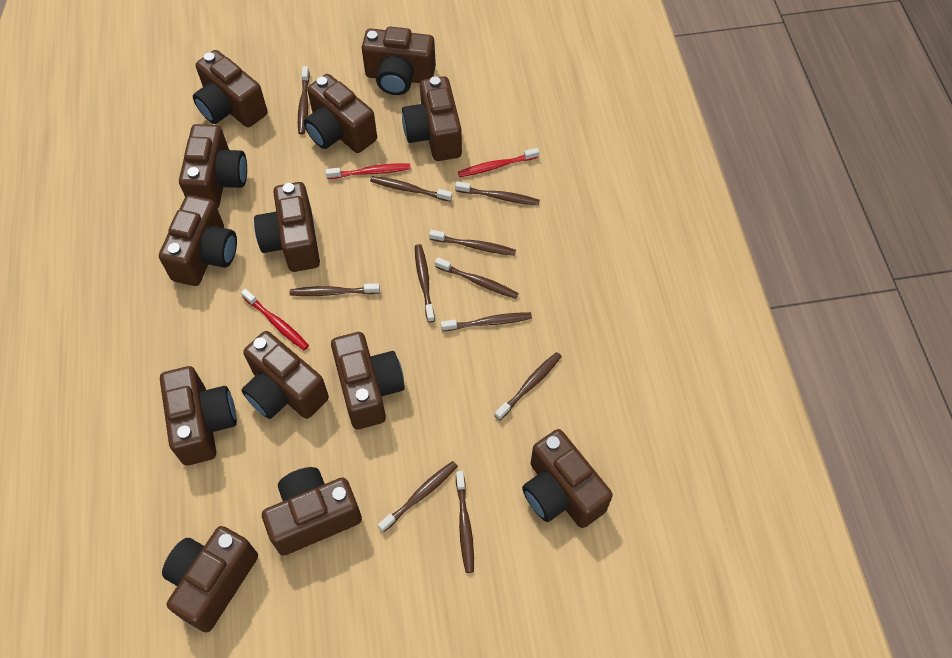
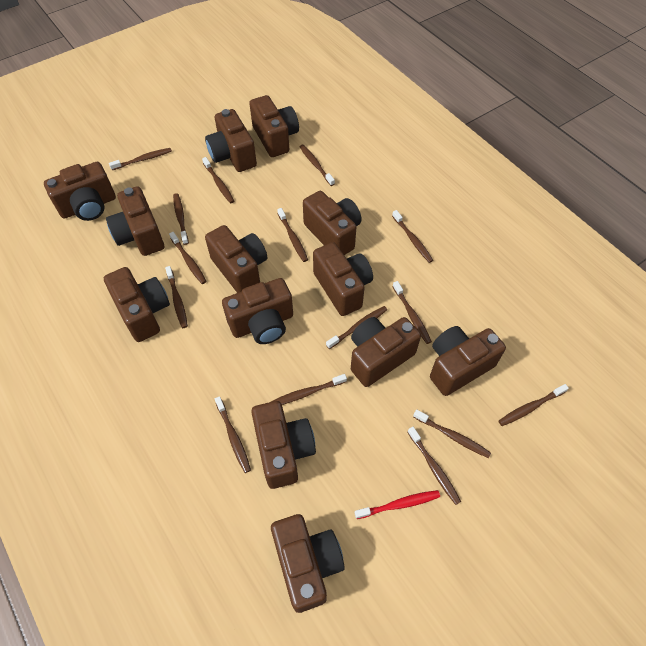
brown toothbrush: [290,283,380,296] [298,66,310,135] [370,176,452,202] [378,461,458,532] [415,244,435,322] [429,230,516,256] [435,257,519,299] [441,312,532,331] [455,181,540,206] [456,471,474,573] [495,352,562,420] = 11 -> [109,148,172,170] [165,266,188,328] [169,232,207,284] [173,193,189,245] [202,157,234,203] [215,396,251,473] [271,374,347,405] [277,208,308,262] [300,145,335,186] [326,306,387,349] [392,210,433,263] [392,281,432,344] [407,427,461,505] [413,410,491,458] [498,384,569,426] = 15
red toothbrush: [241,289,309,350] [326,163,411,179] [458,148,539,177] = 3 -> [355,490,440,519] = 1

